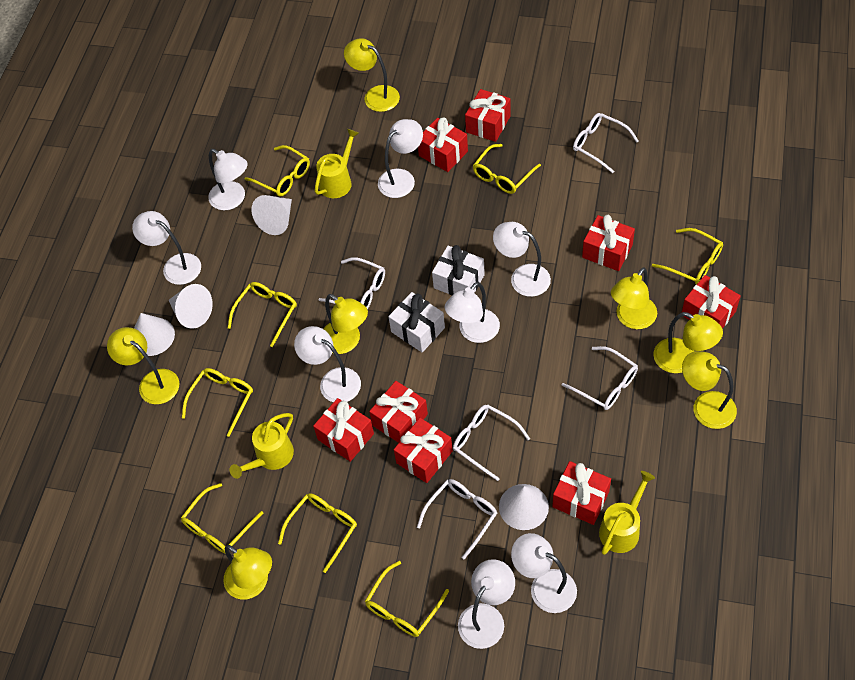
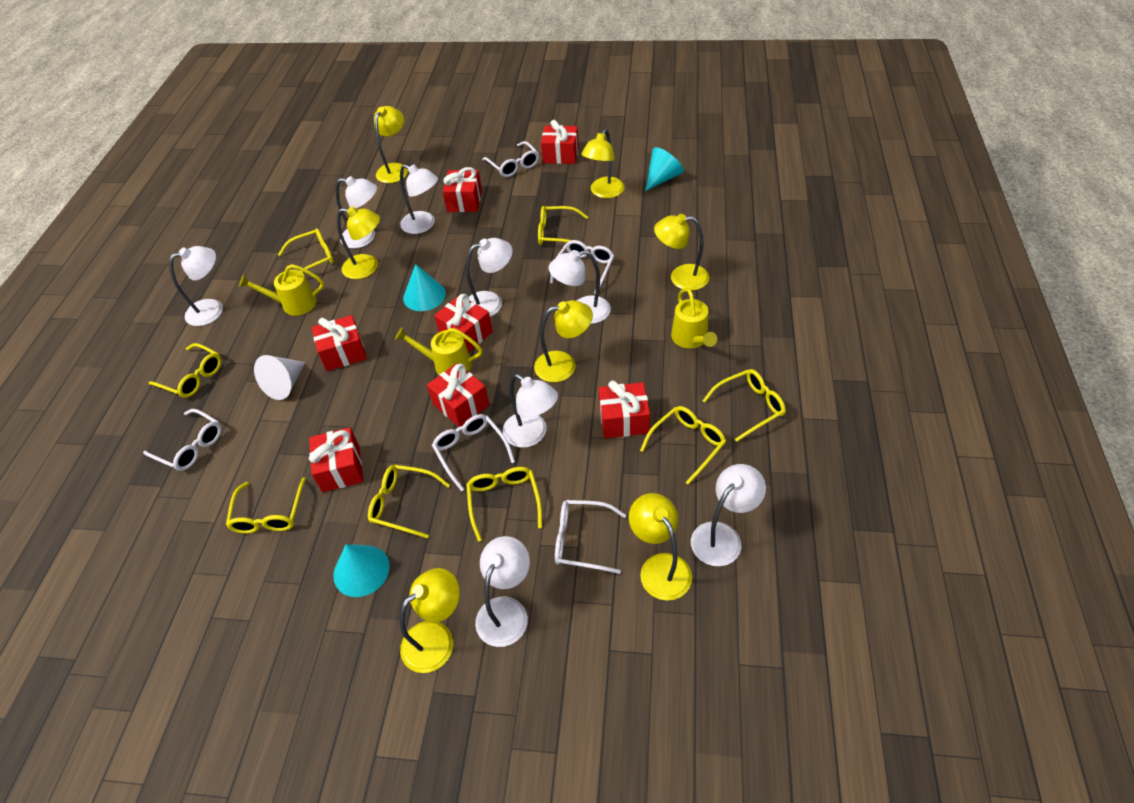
red gift: [313,398,374,462] [369,381,428,443] [394,418,453,483] [418,117,468,172] [465,89,511,142] [552,461,611,525] [582,215,635,271] [682,275,741,329] = 8 -> [309,427,363,492] [312,315,367,371] [427,363,489,427] [434,294,493,353] [443,167,482,212] [541,120,579,164] [599,381,650,438] = 7
turquoise cone: none = 0 -> [333,544,390,597] [403,264,446,311] [645,147,684,191] = 3
white cone: [134,313,175,356] [169,284,213,329] [251,195,292,235] [499,484,549,530] = 4 -> [254,355,305,400] = 1
white gift: [388,292,445,352] [432,245,485,296] = 2 -> none = 0

